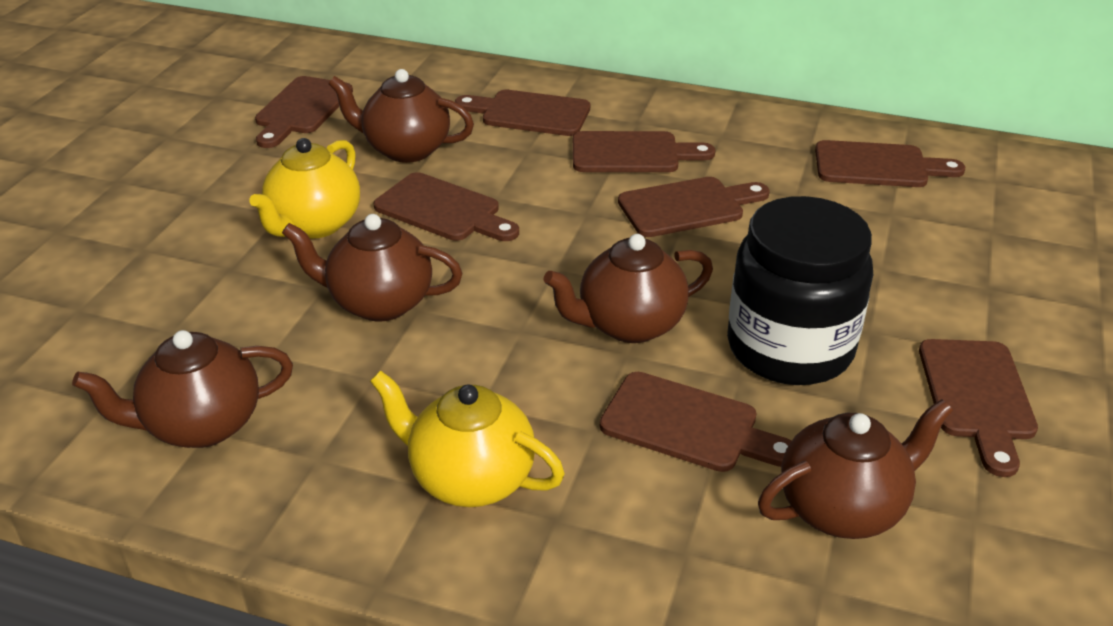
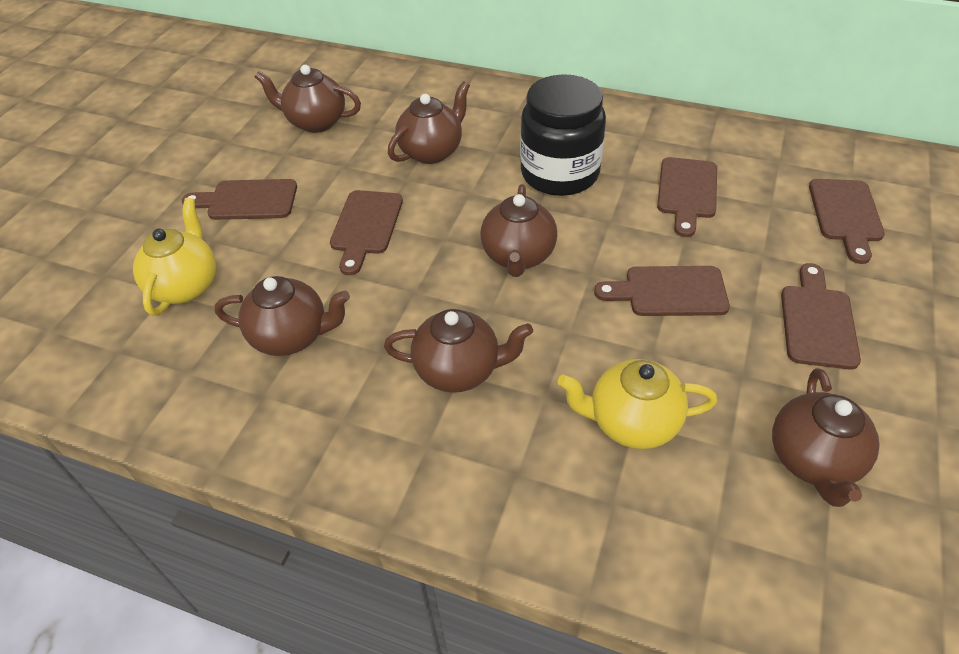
brown cutting board: [255,76,353,148] [373,172,519,241] [455,90,590,136] [573,131,715,172] [600,372,792,472] [618,177,770,237] [815,140,965,187] [919,339,1038,477] = 8 -> [182,179,297,220] [330,190,403,275] [594,266,730,316] [657,157,717,237] [781,263,861,370] [809,179,885,264] = 6
brown teapot: [72,330,293,448] [282,214,463,321] [328,69,474,163] [544,234,713,343] [758,399,953,539] = 5 -> [215,276,350,356] [255,65,361,133] [384,309,533,393] [388,81,470,164] [481,184,557,277] [772,368,880,507] = 6

